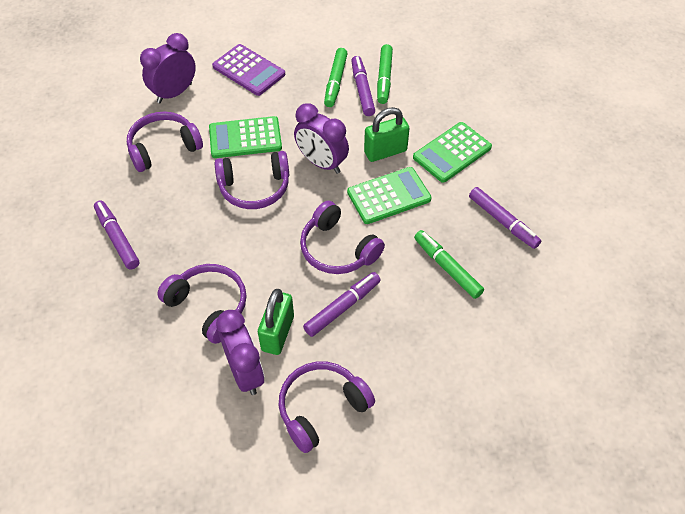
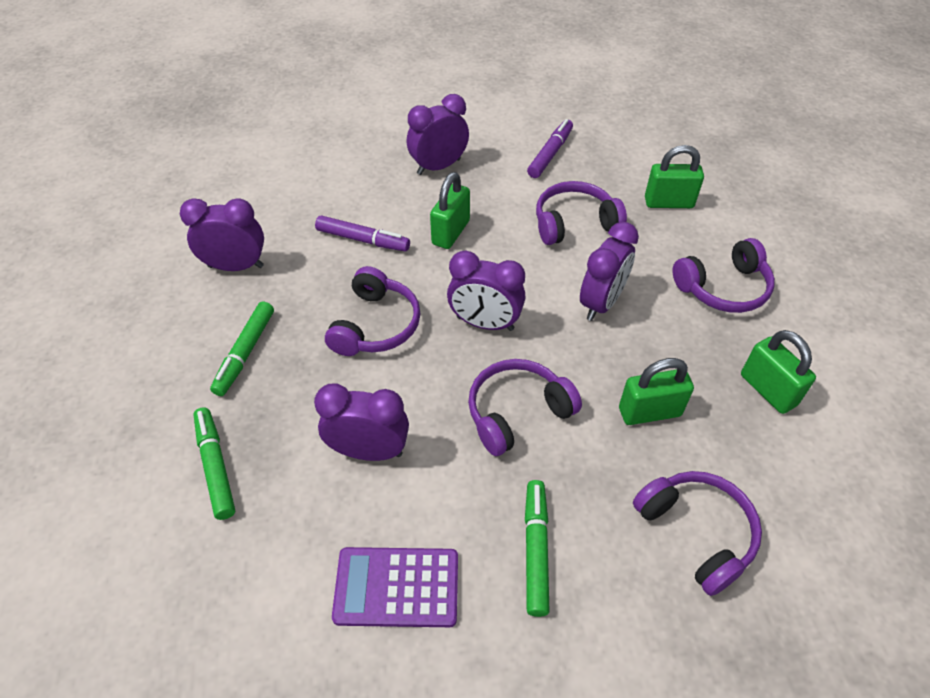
green calculator: [209,116,282,158] [347,167,432,224] [413,122,492,183] = 3 -> none = 0
green padlock: [258,289,294,355] [364,107,410,162] = 2 -> [430,172,470,249] [619,358,694,425] [645,145,704,208] [741,330,816,414] = 4
purple clock: [140,33,196,103] [216,310,264,395] [294,103,349,174] = 3 -> [180,198,264,271] [314,384,409,461] [407,94,469,175] [447,251,525,331] [580,222,639,321] = 5
purple marker: [94,200,139,270] [303,272,381,337] [351,56,375,116] [469,187,541,249] = 4 -> [315,215,410,251] [527,119,573,178] = 2

